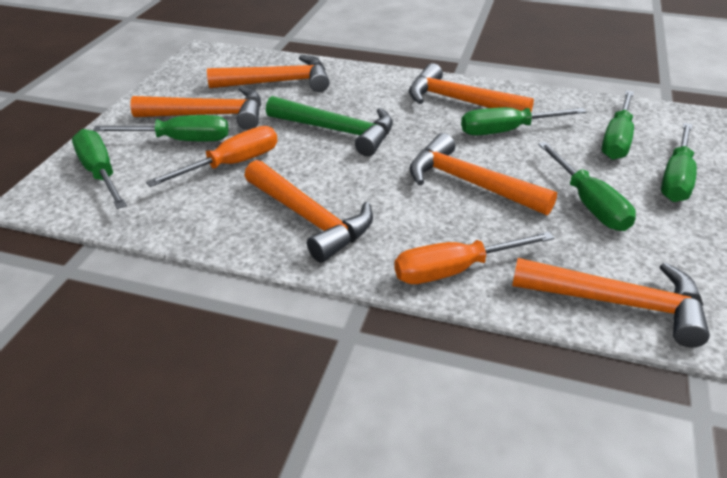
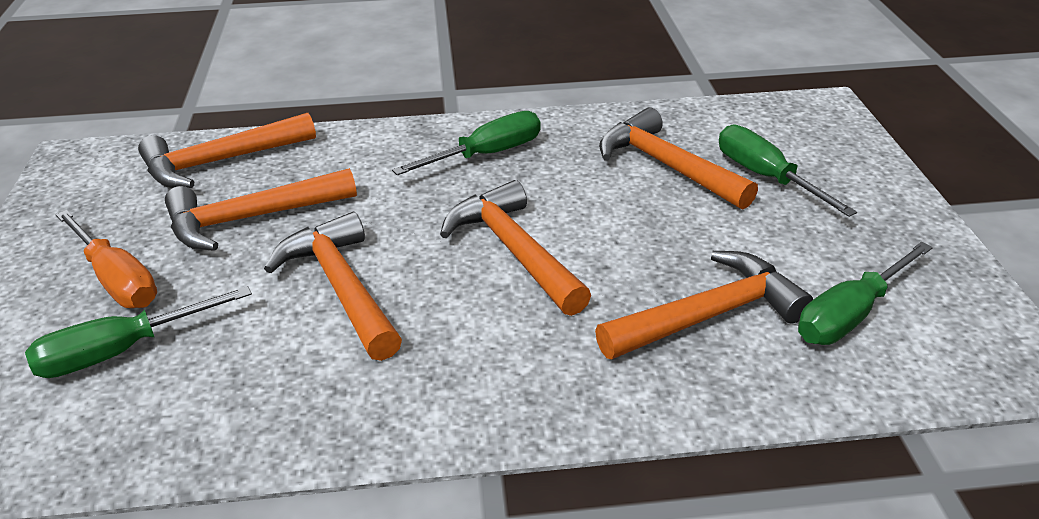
green hammer: [266,96,393,156] = 1 -> none = 0
green screwdriver: [72,129,127,209] [93,115,228,141] [461,107,586,135] [538,142,636,231] [602,90,634,160] [661,123,697,202] = 6 -> [25,286,252,378] [392,111,541,175] [719,125,857,217] [798,242,933,345] = 4
orange screwdriver: [146,126,277,187] [394,232,554,284] = 2 -> [56,210,157,308] = 1

